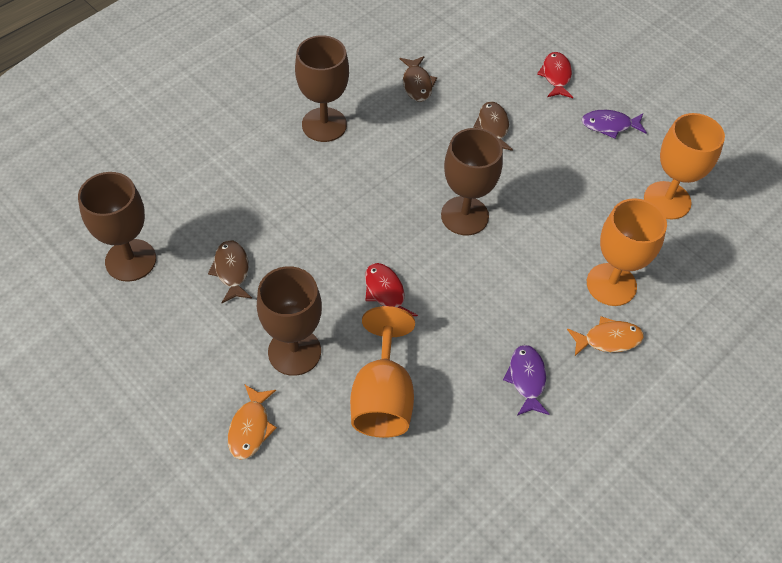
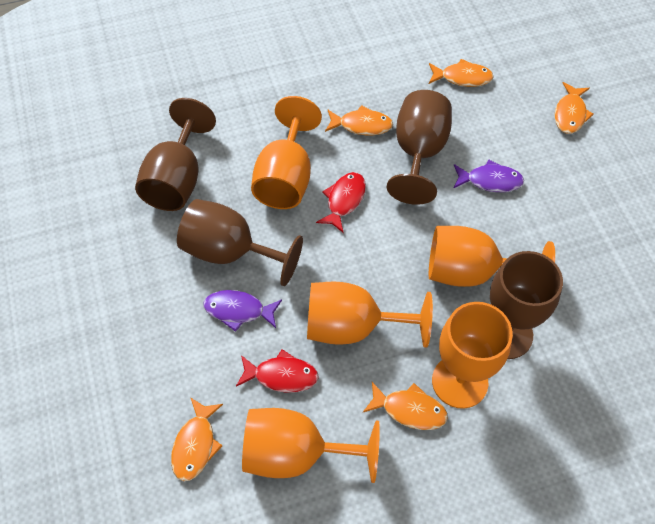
brown fish: [208,240,252,303] [400,56,437,102] [473,101,513,151] = 3 -> none = 0
orange fish: [228,384,277,460] [567,316,644,356] = 2 -> [171,397,223,481] [325,105,393,135] [363,382,448,430] [429,59,494,87] [555,82,594,134] = 5
orange goblet: [350,306,415,438] [587,198,667,306] [644,113,725,220] = 3 -> [242,408,380,483] [251,96,322,209] [307,282,433,348] [429,226,555,287] [432,302,513,409] = 5

